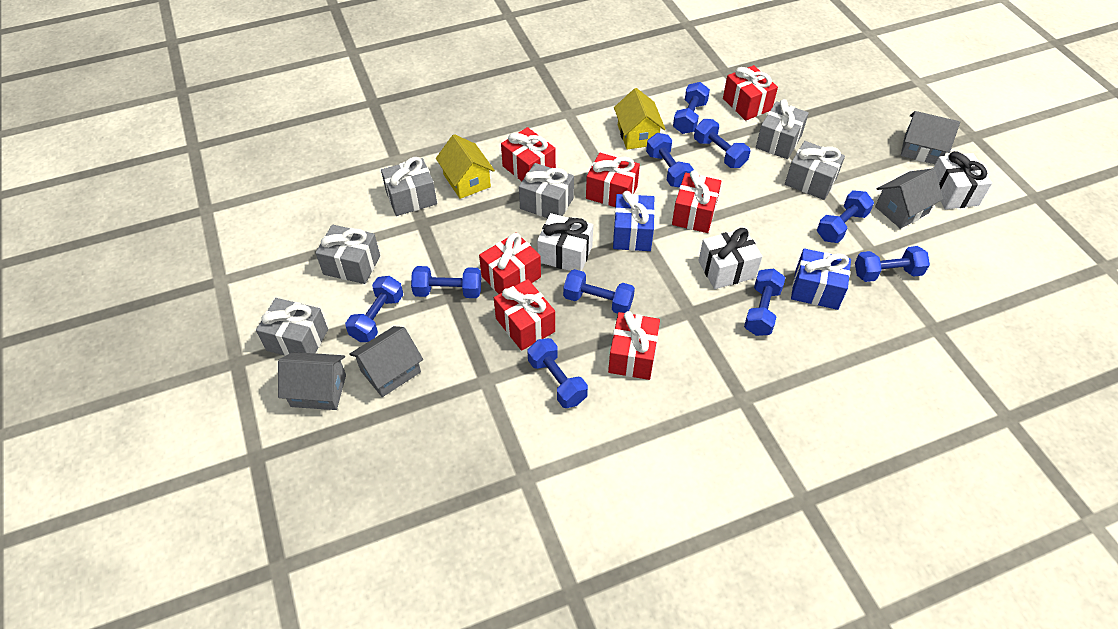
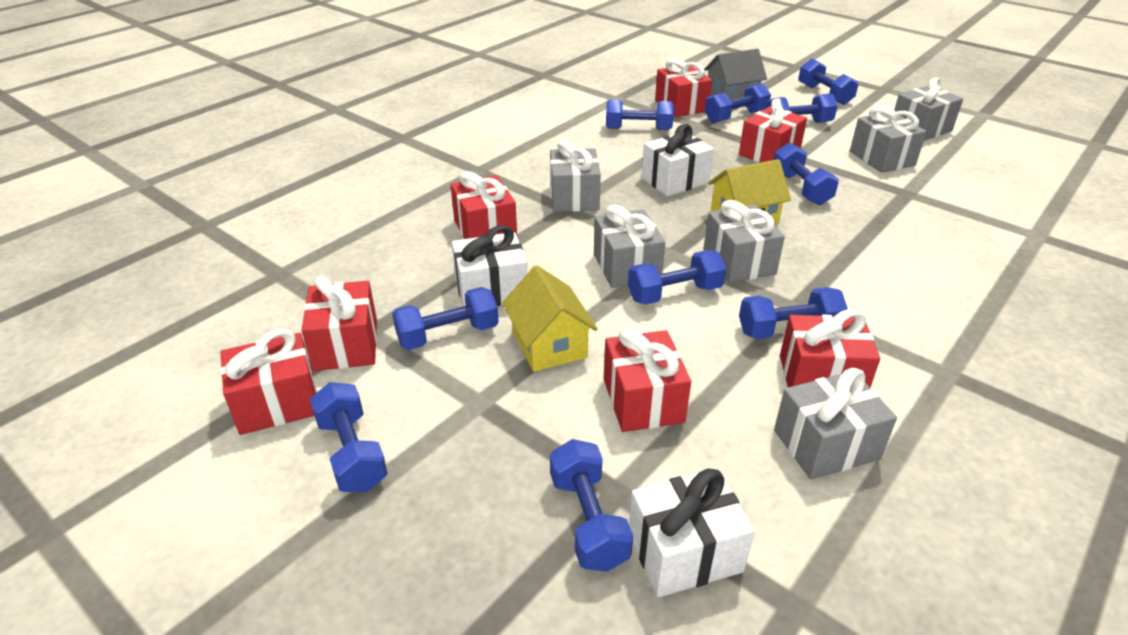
blue gift: [613,191,655,251] [791,248,851,310] = 2 -> none = 0
grey house: [278,352,346,410] [349,326,423,397] [875,168,943,229] [901,111,960,164] = 4 -> [704,49,767,100] = 1

